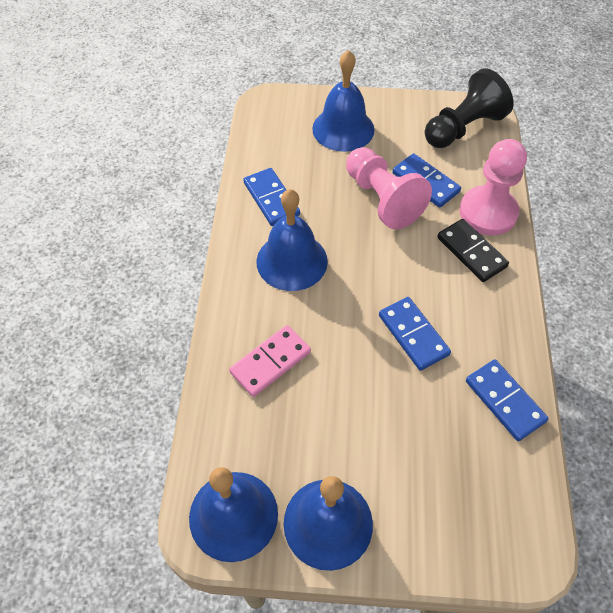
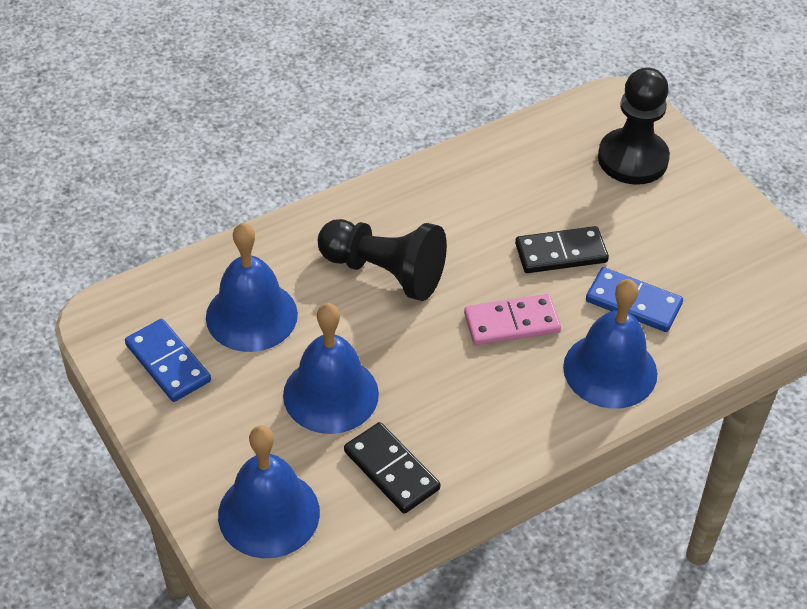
black domino: [437,219,509,282] = 1 -> [344,422,440,514] [515,226,609,273] = 2
black pawn: [425,68,514,148] = 1 -> [318,219,447,301] [598,67,670,185] = 2
blue domino: [243,168,300,226] [379,297,451,371] [393,153,461,208] [466,359,549,441] = 4 -> [125,319,211,402] [586,267,683,332] = 2
pink pawn: [346,147,432,229] [459,139,527,235] = 2 -> none = 0

